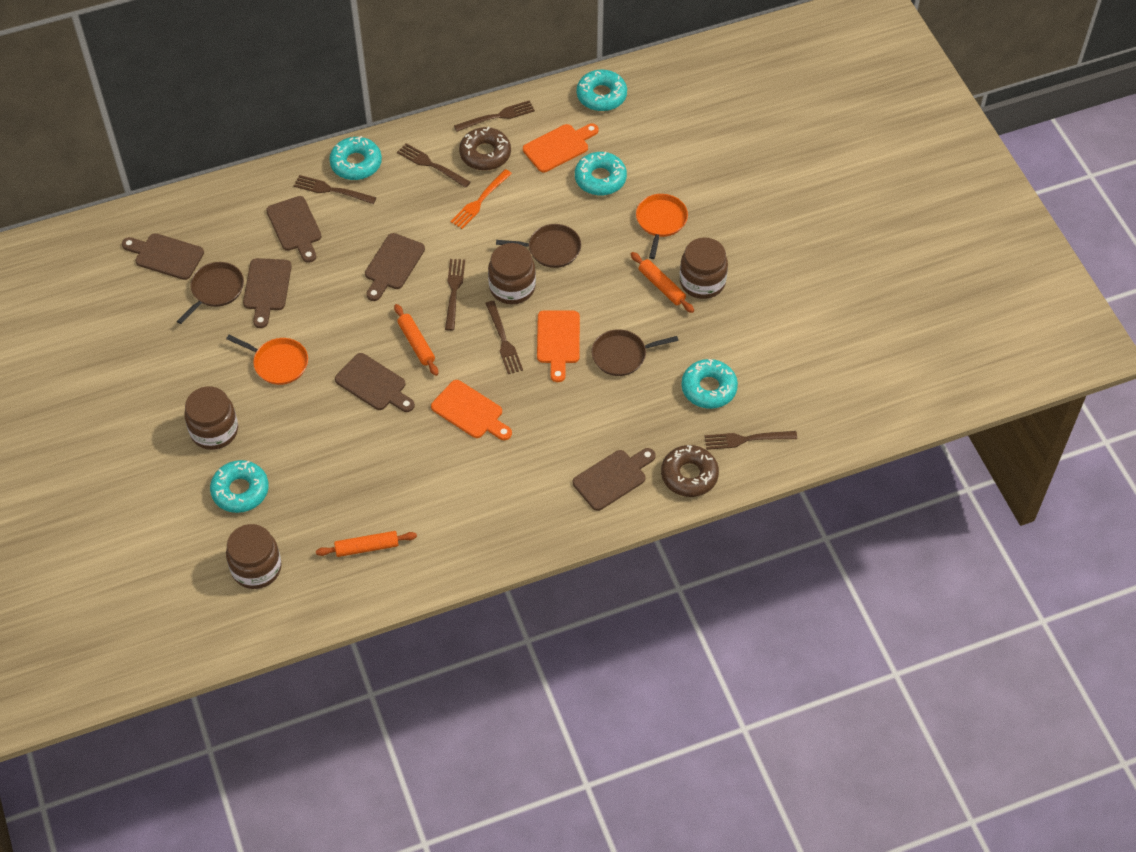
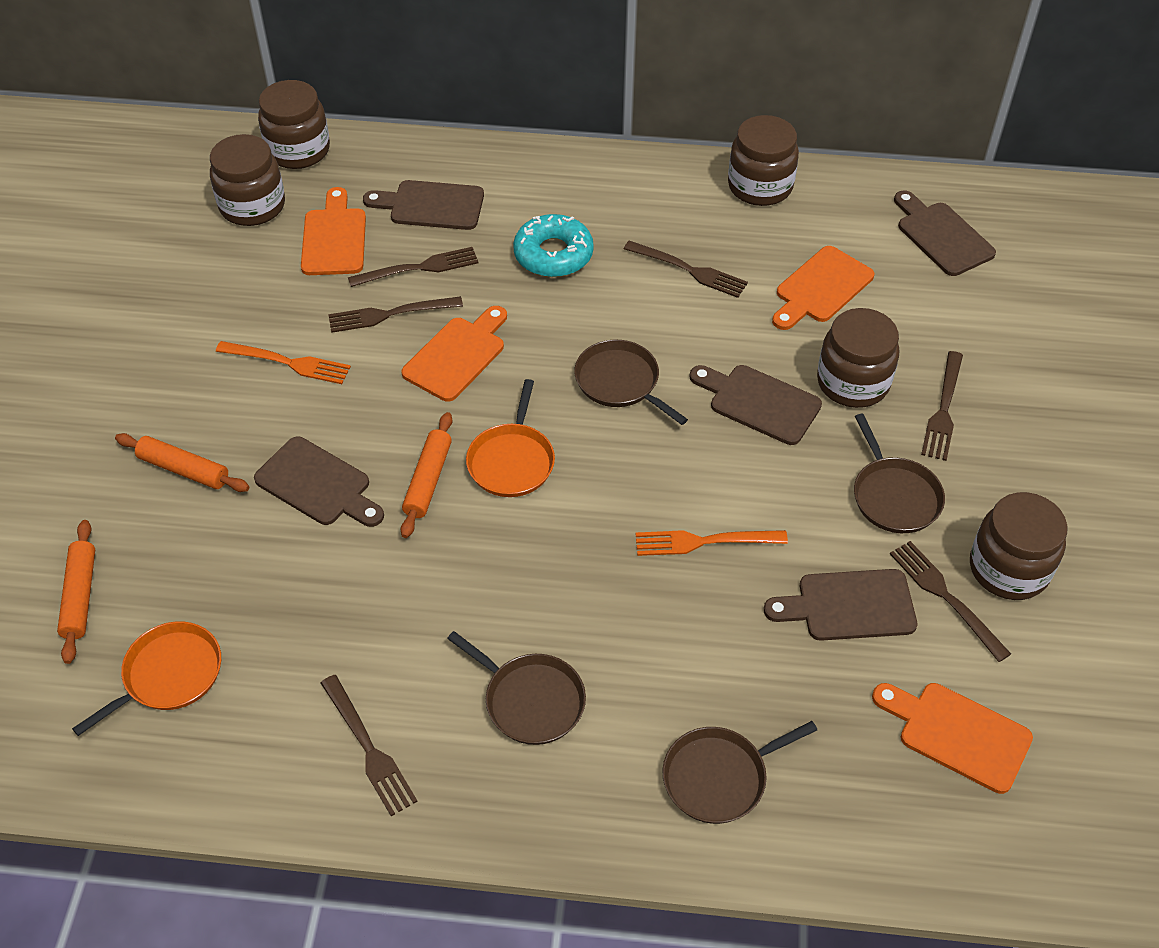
brown cutting board: [122,233,204,280] [243,258,292,328] [266,196,322,263] [335,353,415,412] [365,233,425,301] [573,448,656,511] = 6 -> [254,436,384,527] [363,180,484,230] [690,365,822,445] [764,569,917,641] [894,190,996,276] = 5
brown donut: [459,127,511,170] [661,445,719,497] = 2 -> none = 0
brown jar: [184,387,238,450] [226,524,282,589] [488,243,536,304] [680,238,728,299] = 4 -> [210,134,285,226] [258,80,330,169] [728,115,799,206] [817,308,899,408] [970,492,1068,600] = 5
brown pan: [177,262,244,324] [496,224,581,268] [592,329,678,376] = 3 -> [447,631,586,745] [574,340,688,425] [662,721,817,824] [854,414,945,533] = 4
orange cutting board: [431,380,512,440] [523,123,599,172] [537,310,580,382] = 3 -> [301,187,366,275] [402,306,507,402] [772,246,874,330] [872,683,1033,794] = 4
orange fork: [450,169,512,229] = 1 -> [216,341,351,384] [635,530,788,556] = 2
turquoise donut: [210,460,269,513] [329,136,382,180] [575,151,627,195] [577,70,627,111] [681,359,738,409] = 5 -> [513,214,594,277] = 1

